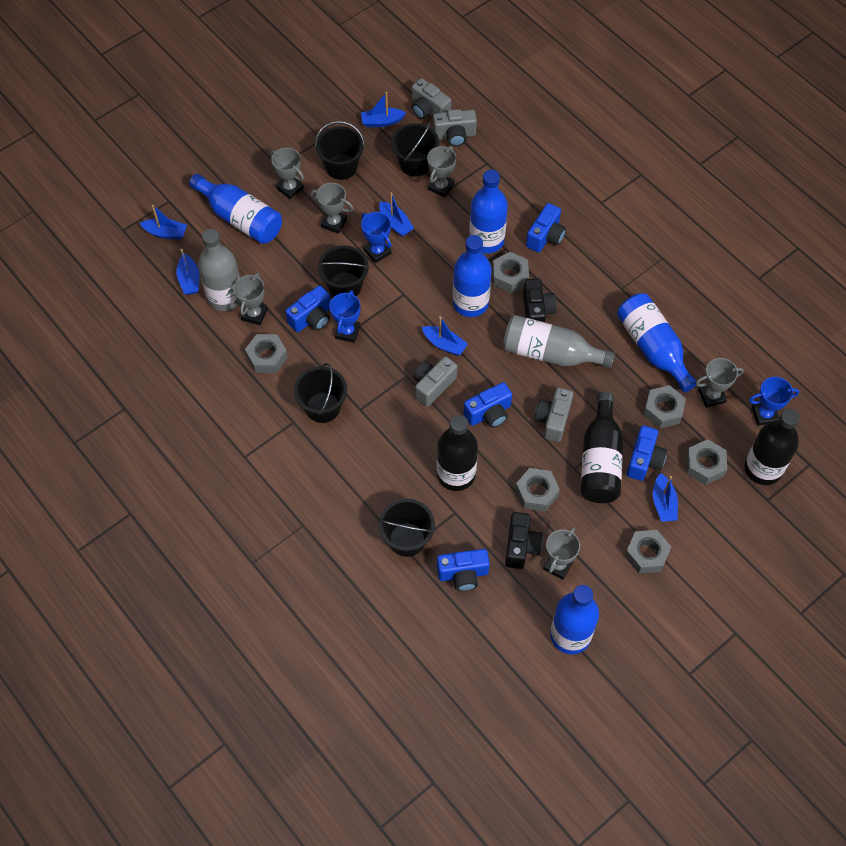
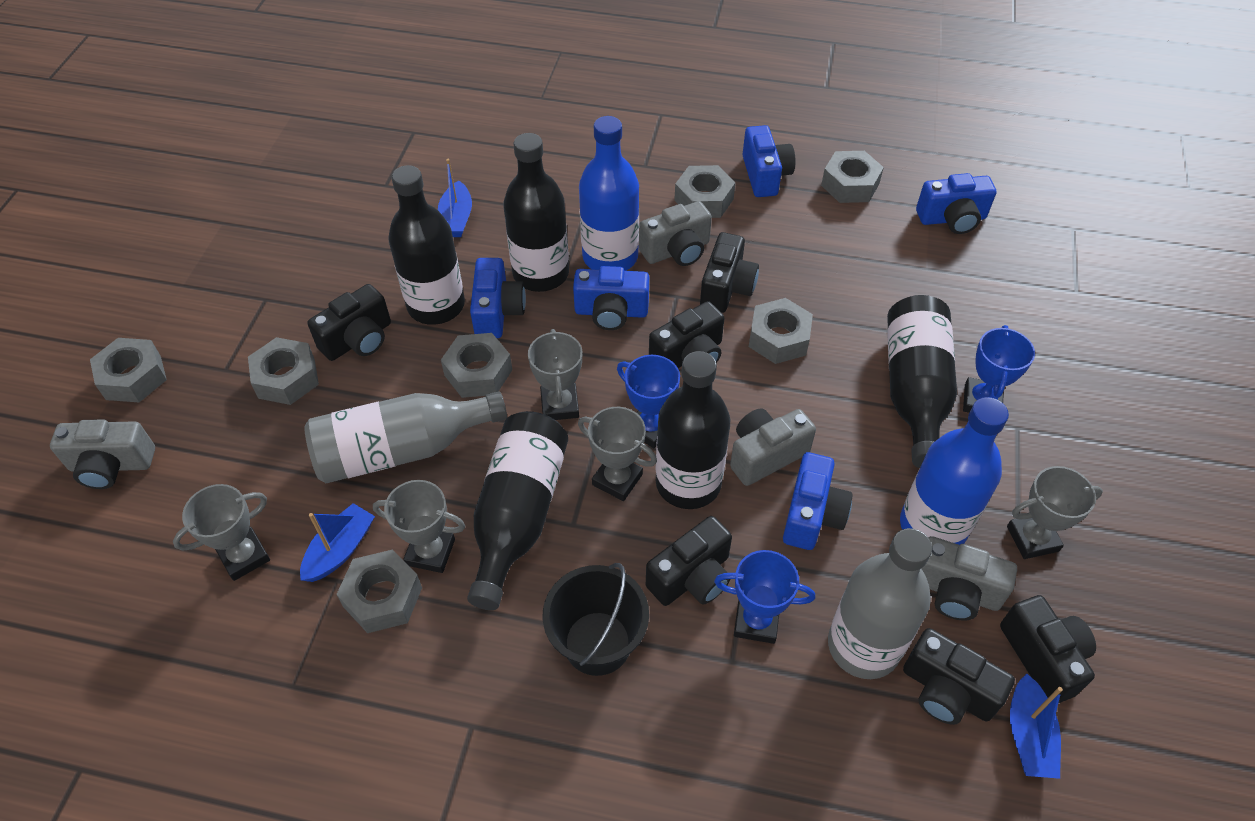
black bottle: [437,415,478,491] [581,392,623,503] [744,409,800,485] = 3 -> [388,165,465,325] [467,411,568,610] [503,133,569,292] [655,351,730,509] [887,295,957,468] = 5
black bucket: [294,363,347,423] [315,121,365,180] [317,245,370,297] [379,499,435,557] [391,122,439,177] = 5 -> [543,563,649,676] = 1
black camera: [505,512,543,569] [523,279,557,322] = 2 -> [308,284,391,361] [646,516,732,606] [649,301,725,368] [700,232,759,313] [903,628,1015,725] [1000,595,1096,703] = 6
blue boat: [139,205,187,239] [177,249,199,295] [361,92,406,127] [379,192,414,237] [422,316,468,356] [653,473,678,522] = 6 -> [300,503,375,582] [438,159,472,237] [1010,674,1063,779] = 3
blue bottle: [189,174,282,244] [453,235,492,317] [469,170,508,254] [550,585,599,654] [617,293,696,392] = 5 -> [579,116,639,271] [900,397,1009,545] = 2
grey nut: [245,334,288,373] [493,252,529,293] [515,468,560,512] [625,530,671,574] [644,385,686,429] [686,439,727,485] = 6 -> [90,338,167,402] [248,337,319,405] [336,550,422,633] [441,333,512,398] [674,165,735,218] [749,298,813,364] [821,151,884,203] = 7
grey trophy: [234,273,268,325] [270,148,304,199] [310,183,353,234] [427,146,456,197] [543,527,580,580] [695,358,744,408] = 6 -> [173,484,270,581] [373,480,465,573] [528,329,582,420] [578,407,657,501] [1007,466,1103,559] = 5

